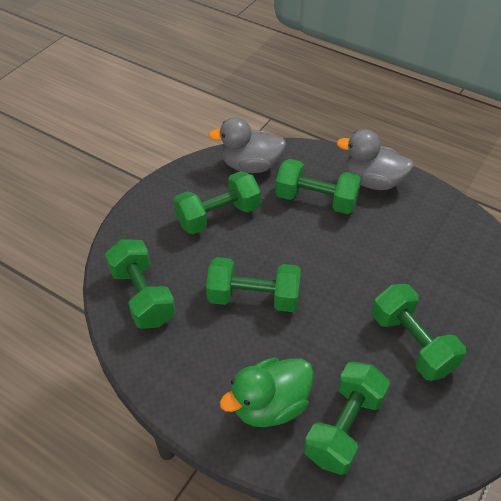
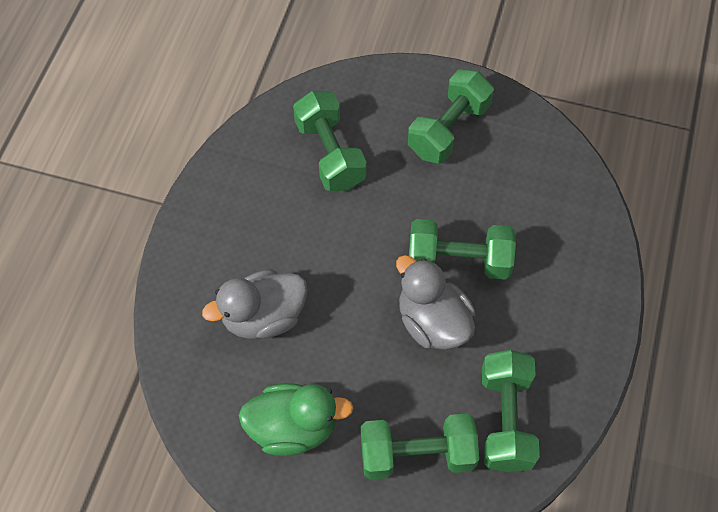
green dumbbell: [105,239,176,329] [173,171,261,234] [206,257,301,312] [275,159,361,214] [304,362,390,475] [372,284,466,381] = 6 -> [293,91,366,191] [361,413,479,479] [408,69,494,164] [409,219,516,280] [482,350,540,472] = 5

